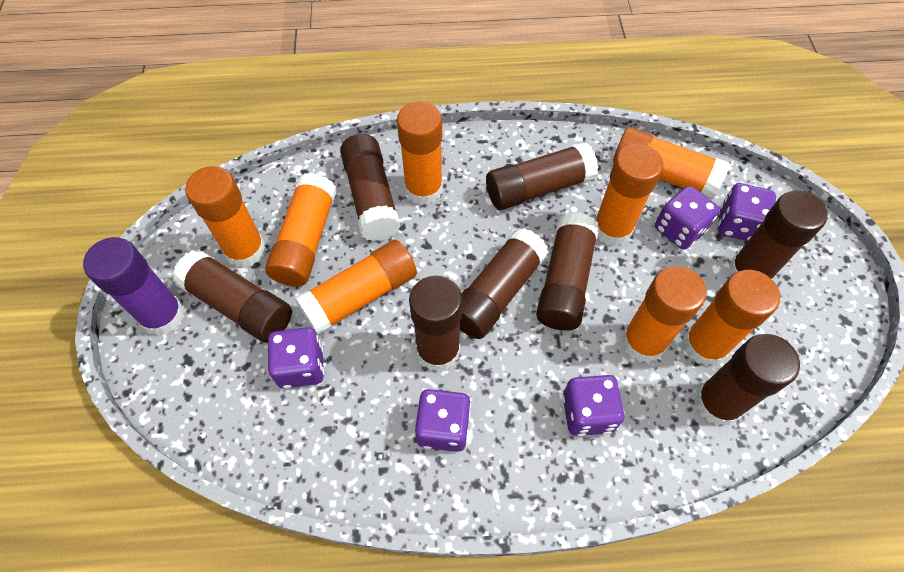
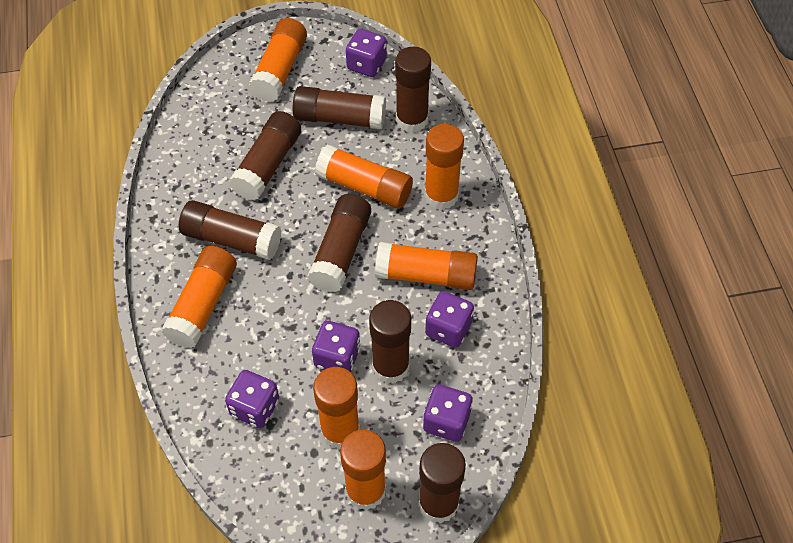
brown glue stick: [173,249,292,343] [340,134,401,241] [409,276,462,372] [460,228,549,339] [486,142,598,210] [536,212,599,331] [695,334,800,426] [728,190,828,280] = 8 -> [179,200,281,260] [229,111,301,200] [293,86,386,129] [307,194,371,292] [369,300,411,384] [395,47,431,133] [418,443,466,523] = 7
orange glue stick: [185,166,266,268] [265,173,337,287] [295,240,417,335] [397,101,443,205] [595,143,663,246] [613,127,730,200] [622,266,707,363] [683,270,780,366] = 8 -> [161,246,237,348] [248,18,307,102] [313,367,360,449] [315,145,413,209] [340,430,386,511] [375,242,478,290] [424,124,464,210] = 7
purple glue stick: [83,237,185,336] = 1 -> none = 0

